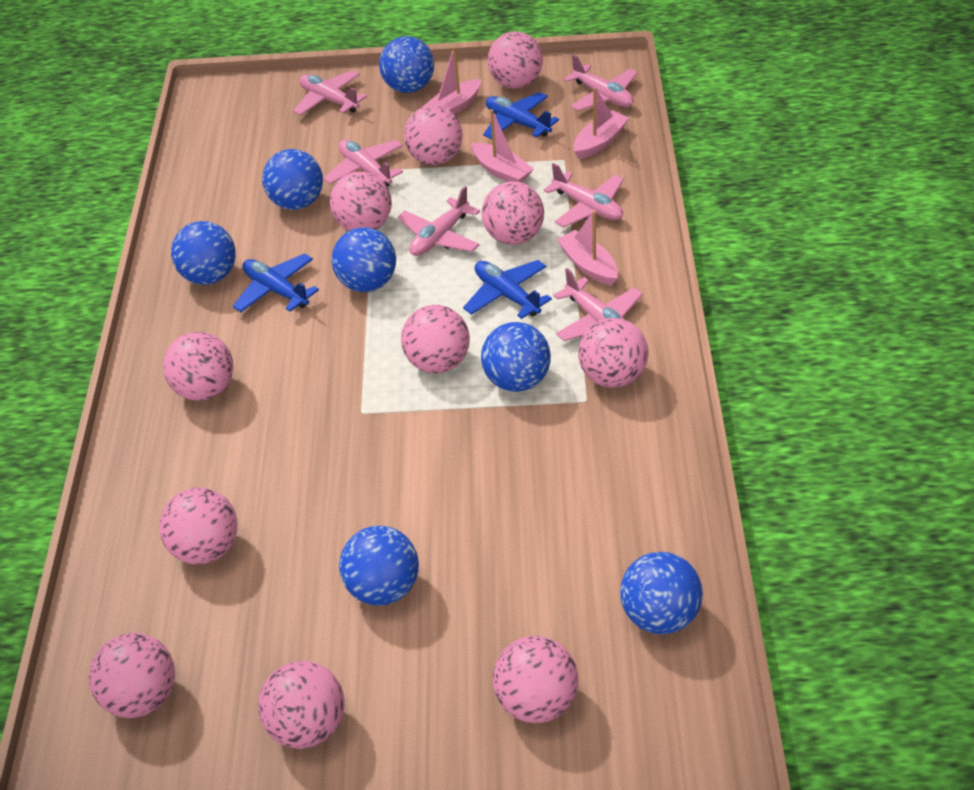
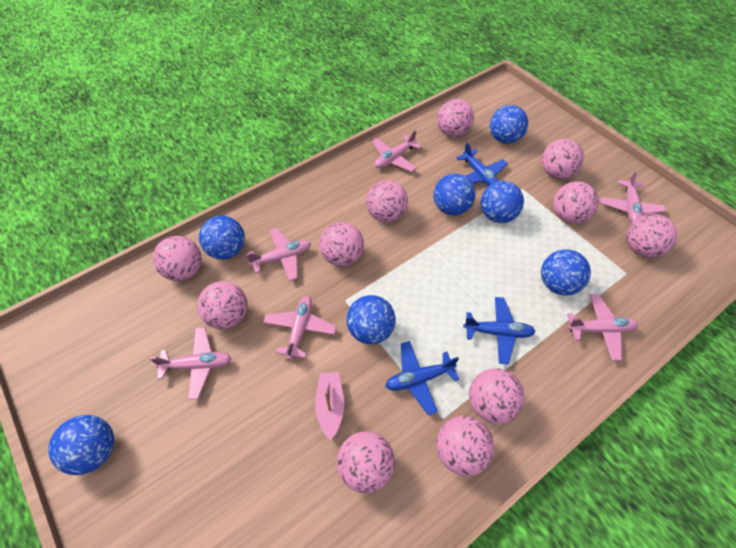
pink boat: [421,47,481,115] [471,109,534,183] [557,211,618,286] [573,87,629,159] = 4 -> [315,372,344,440] = 1

